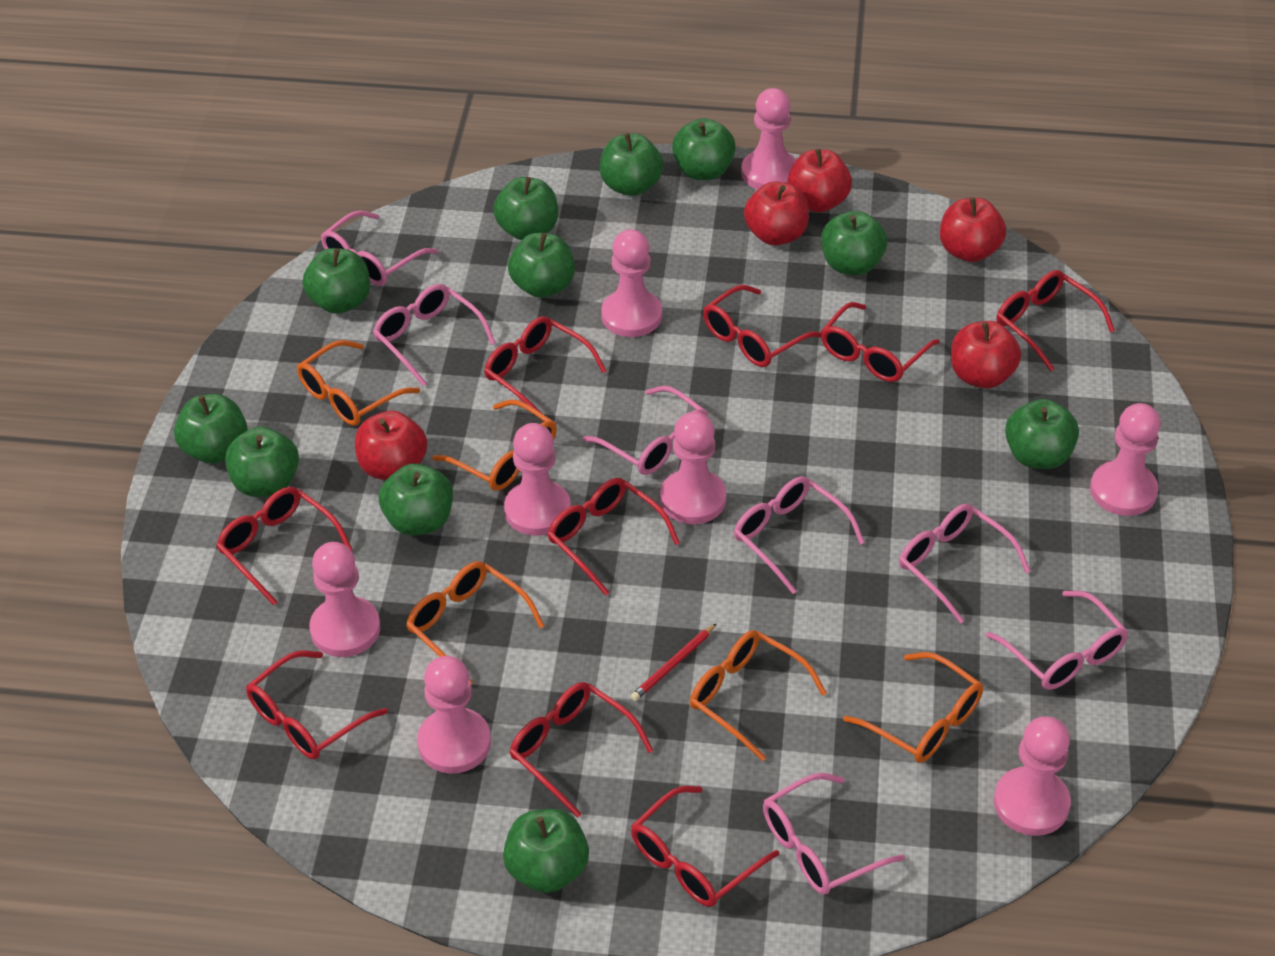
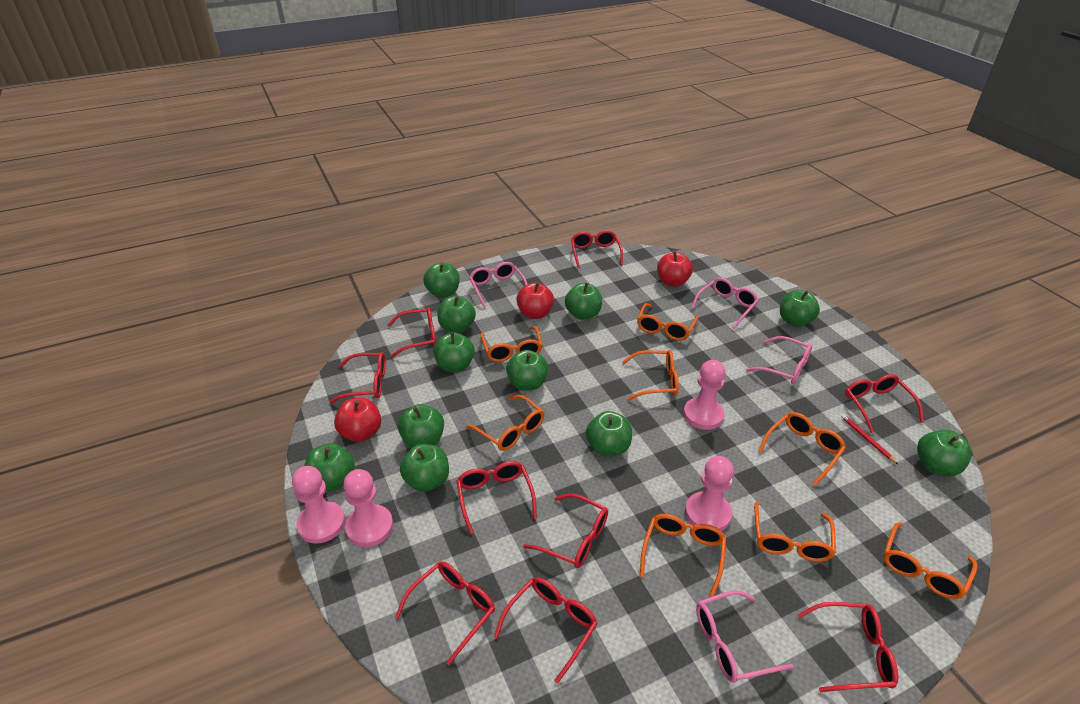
orange glasses: [297,340,420,426] [406,561,544,684] [432,399,557,491] [690,630,827,761] [843,652,983,763] = 5 -> [466,395,544,451] [481,326,542,362] [622,350,679,400] [637,303,699,341] [640,514,726,597] [754,501,836,562] [758,412,846,486] [884,522,978,599] = 8
pink glasses: [321,210,438,286] [373,284,496,386] [583,386,708,475] [734,476,865,594] [763,773,905,895] [899,504,1031,624] [986,591,1128,690] = 7 -> [469,262,528,308] [691,278,759,329] [696,591,794,683] [746,336,812,384] = 4
pink pawn: [309,542,380,657] [417,656,491,774] [504,423,571,536] [601,229,662,337] [660,412,726,524] [741,88,796,190] [994,716,1071,836] [1090,403,1160,516] = 8 -> [292,466,345,544] [343,469,393,547] [683,360,725,430] [685,456,734,531] = 4
red apple: [355,410,427,480] [744,181,809,246] [787,149,852,212] [940,197,1006,262] [951,321,1021,389] = 5 -> [334,398,381,442] [516,282,554,319] [657,251,693,287] = 3

